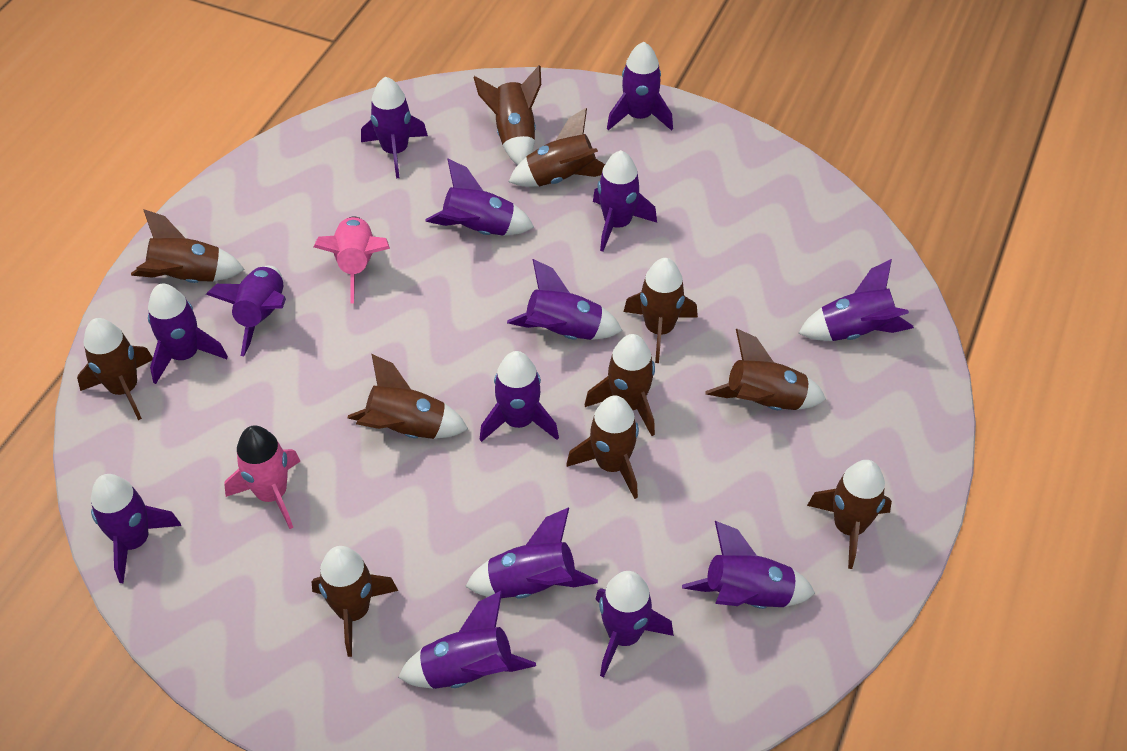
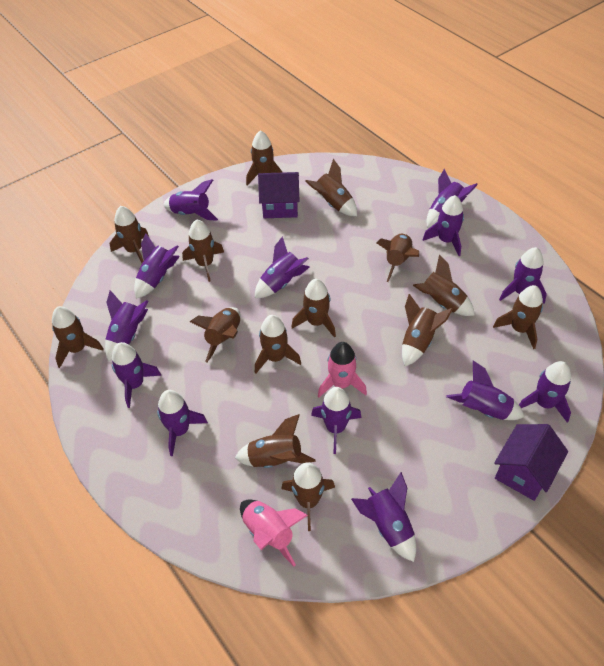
brown rocket: [77,318,153,420] [131,209,245,283] [312,546,398,657] [348,354,468,439] [473,66,541,165] [509,108,605,187] [566,395,639,499] [585,334,655,436] [624,258,698,363] [706,329,826,410] [807,460,892,569] = 11 -> [52,306,104,368] [110,206,149,263] [182,220,224,282] [190,307,241,362] [235,414,316,468] [246,130,283,185] [255,315,301,373] [281,462,335,531] [292,279,336,338] [305,159,357,216] [376,234,419,282] [402,294,453,366] [413,254,475,316] [493,285,543,349] = 14
purple house: none = 0 -> [258,172,300,218] [494,424,568,501] = 2
purple rocket: [91,474,181,583] [148,284,228,384] [206,266,286,356] [361,77,428,178] [398,591,536,689] [425,159,534,236] [465,508,598,599] [480,351,559,442] [507,259,623,340] [593,150,657,252] [595,571,674,677] [607,42,673,131] [682,521,815,609] [799,259,914,341] = 14 -> [105,290,148,362] [112,342,162,408] [134,233,180,299] [157,390,208,456] [163,179,218,221] [255,236,309,298] [311,387,362,454] [351,472,416,562] [423,195,464,256] [426,169,478,228] [446,361,524,420] [499,247,547,304] [519,361,571,423] = 13

